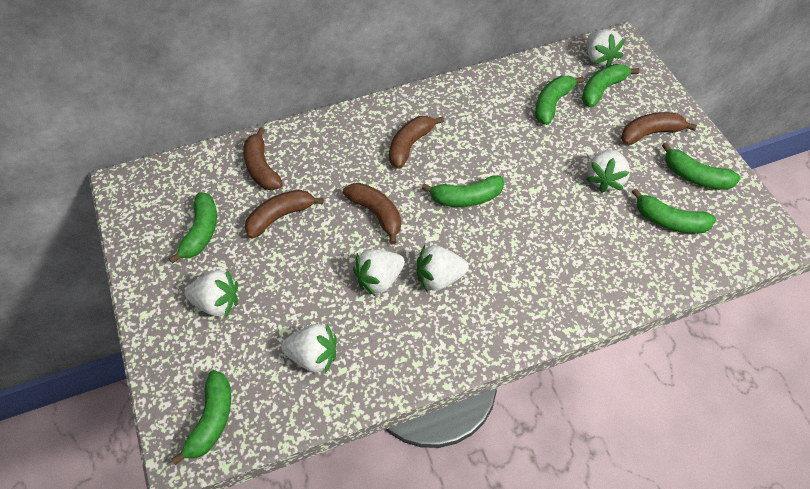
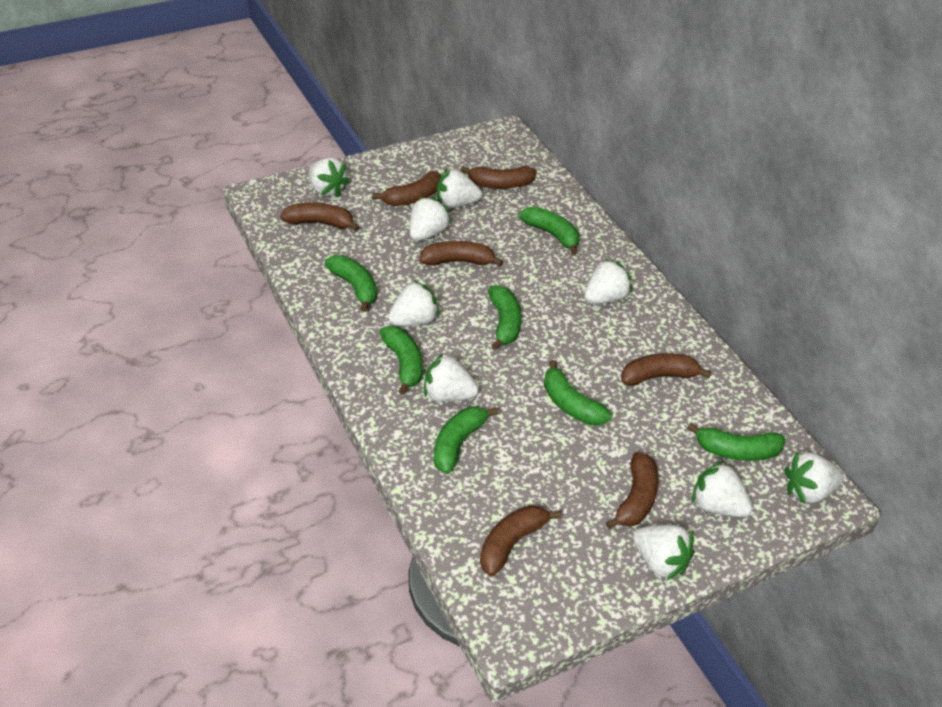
brown banana: [243,127,283,190] [245,190,324,238] [343,183,401,244] [389,116,444,169] [621,112,697,145] = 5 -> [280,203,359,231] [372,172,441,206] [419,241,503,266] [461,166,536,189] [480,505,561,576] [606,452,659,529] [621,353,711,386] = 7
white strawberry: [185,270,238,318] [281,324,337,373] [353,250,405,297] [417,245,469,291] [586,150,630,193] [587,29,625,67] = 6 -> [309,158,350,197] [388,280,440,326] [410,197,451,241] [424,353,479,402] [437,169,482,208] [585,259,632,304] [633,525,694,581] [692,461,752,517] [784,452,844,504] = 9

